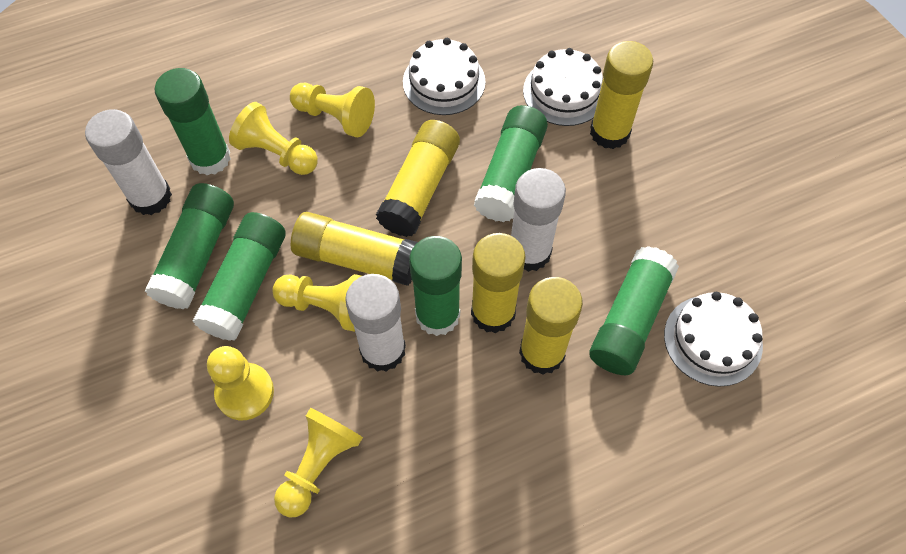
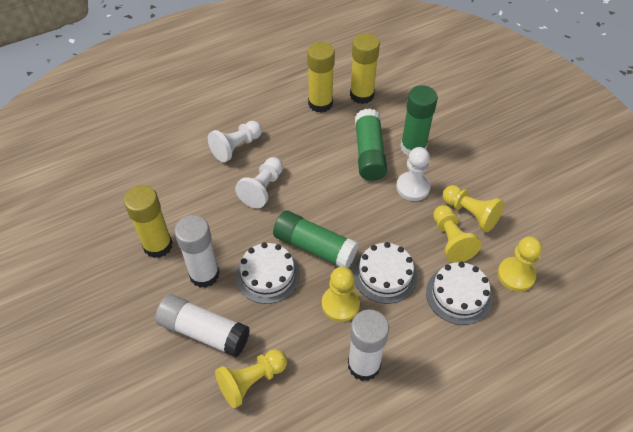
green glue stick: [145,183,234,309] [155,68,231,175] [193,212,286,341] [409,236,462,336] [474,105,548,222] [589,246,679,375] = 6 -> [273,210,359,268] [355,109,387,181] [400,85,438,156] = 3
white pawn: none = 0 -> [208,121,262,163] [235,157,283,208] [396,147,431,201] = 3
yellow glue stick: [291,212,418,286] [376,120,460,237] [471,233,526,333] [519,277,583,375] [590,41,653,149] = 5 -> [124,185,173,258] [307,42,335,113] [350,33,380,104] = 3

